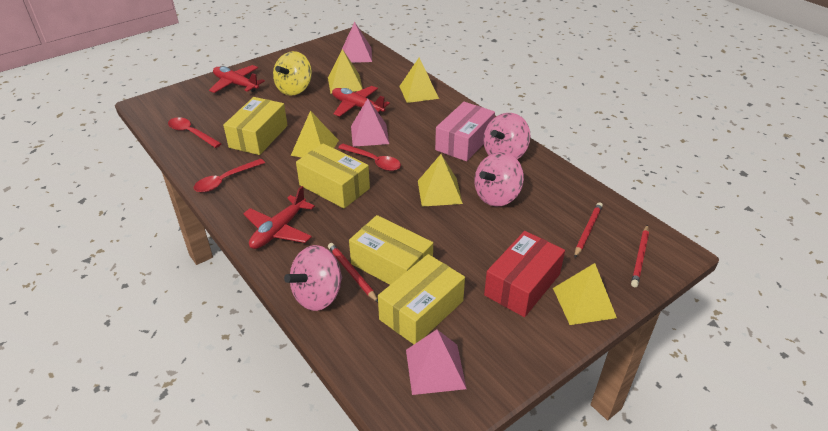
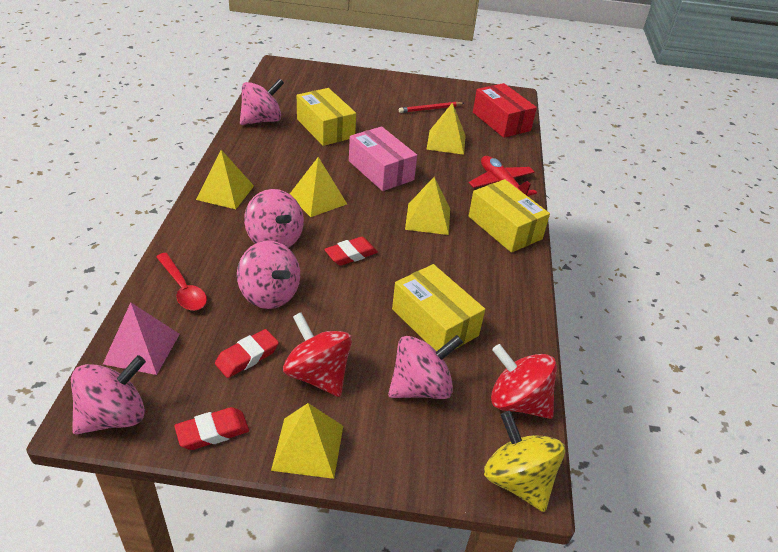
pink pyramid: [342,22,372,63] [351,98,389,147] [406,330,467,395] = 3 -> [103,302,180,375] = 1
pink spinning top: [284,245,342,311] [474,152,524,207] [483,113,531,159] = 3 -> [71,355,146,435] [237,241,300,309] [240,79,284,125] [244,189,304,248] [388,335,463,399] = 5
red eraser: none = 0 -> [174,407,249,450] [215,329,279,378] [324,237,378,266] = 3
red pencil: [328,243,378,302] [574,202,603,258] [631,225,649,287] = 3 -> [399,102,464,113] = 1
red plane: [209,65,265,93] [243,186,315,249] [332,86,390,117] = 3 -> [469,156,537,196] = 1
red spinning top: none = 0 -> [283,312,352,397] [491,344,557,419] = 2
red spoon: [168,117,222,148] [194,158,265,192] [338,144,401,171] = 3 -> [156,253,207,311] = 1
yellow box: [223,97,288,155] [296,143,370,208] [349,215,433,285] [378,254,465,344] = 4 -> [297,88,356,146] [392,264,485,351] [469,179,550,253] = 3

